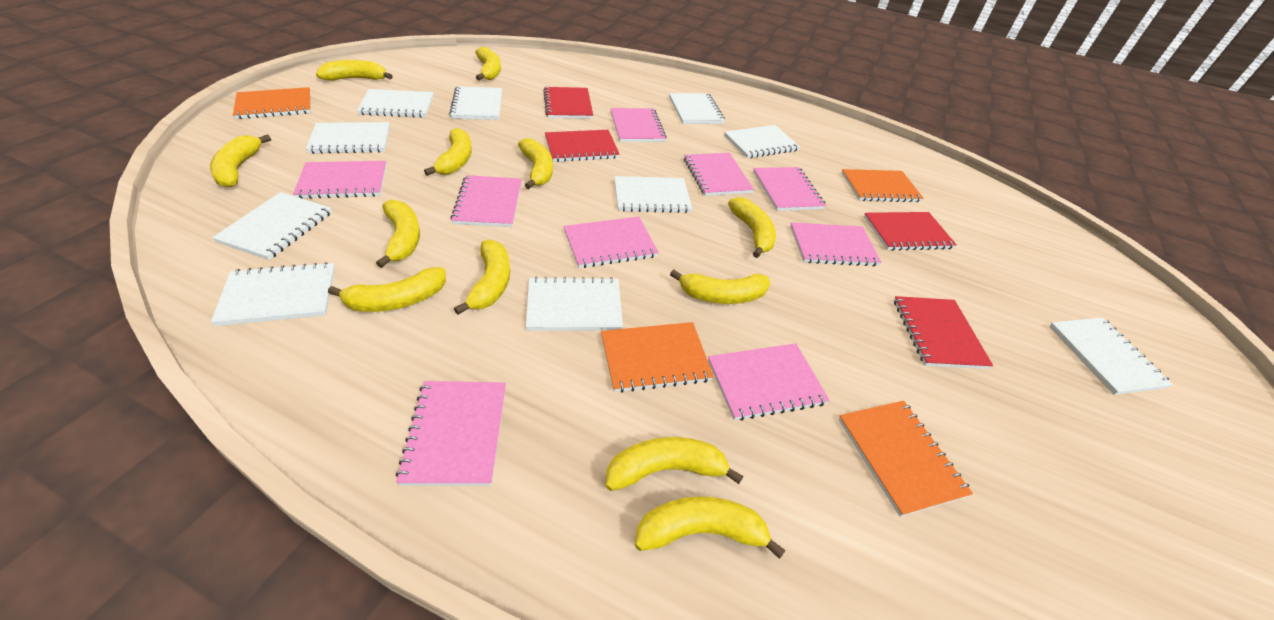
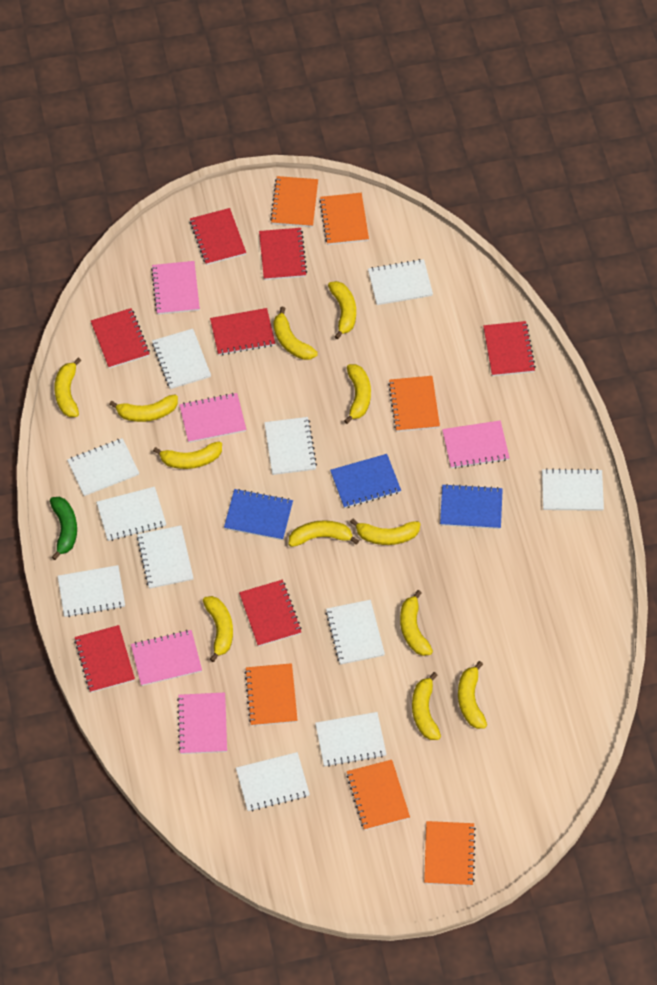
blue notebook: none = 0 -> [224,489,293,540] [330,454,401,508] [440,484,503,529] = 3
green banana: none = 0 -> [50,497,77,560] = 1
orange notebook: [233,87,311,119] [601,322,714,393] [838,401,973,517] [841,169,924,202] = 4 -> [244,663,298,726] [270,176,318,227] [319,193,369,245] [346,760,410,830] [388,376,440,432] [424,821,476,886] = 6
pink notebook: [293,161,387,199] [396,381,506,486] [451,175,522,227] [563,217,659,268] [610,108,667,142] [684,153,754,196] [708,343,830,421] [753,167,826,211] [790,223,881,266] = 9 -> [131,630,202,686] [151,261,200,315] [177,692,227,754] [179,393,246,443] [442,420,510,469] = 5
red notebook: [543,87,593,119] [545,130,620,162] [864,212,957,251] [894,296,993,369] = 4 -> [74,625,135,693] [91,308,150,368] [190,208,246,265] [210,308,275,355] [239,580,302,646] [259,228,307,280] [483,321,536,376] = 7
white notebook: [211,262,335,326] [212,192,332,260] [306,122,390,154] [357,89,433,118] [449,86,502,120] [526,277,623,331] [614,176,692,213] [669,93,725,124] [724,125,800,158] [1049,318,1173,395] = 10 -> [58,565,125,617] [67,438,139,496] [96,487,166,541] [137,525,193,589] [152,329,211,389] [236,752,310,811] [264,417,317,475] [315,712,386,767] [326,600,385,665] [368,259,433,305] [542,468,604,511] = 11

